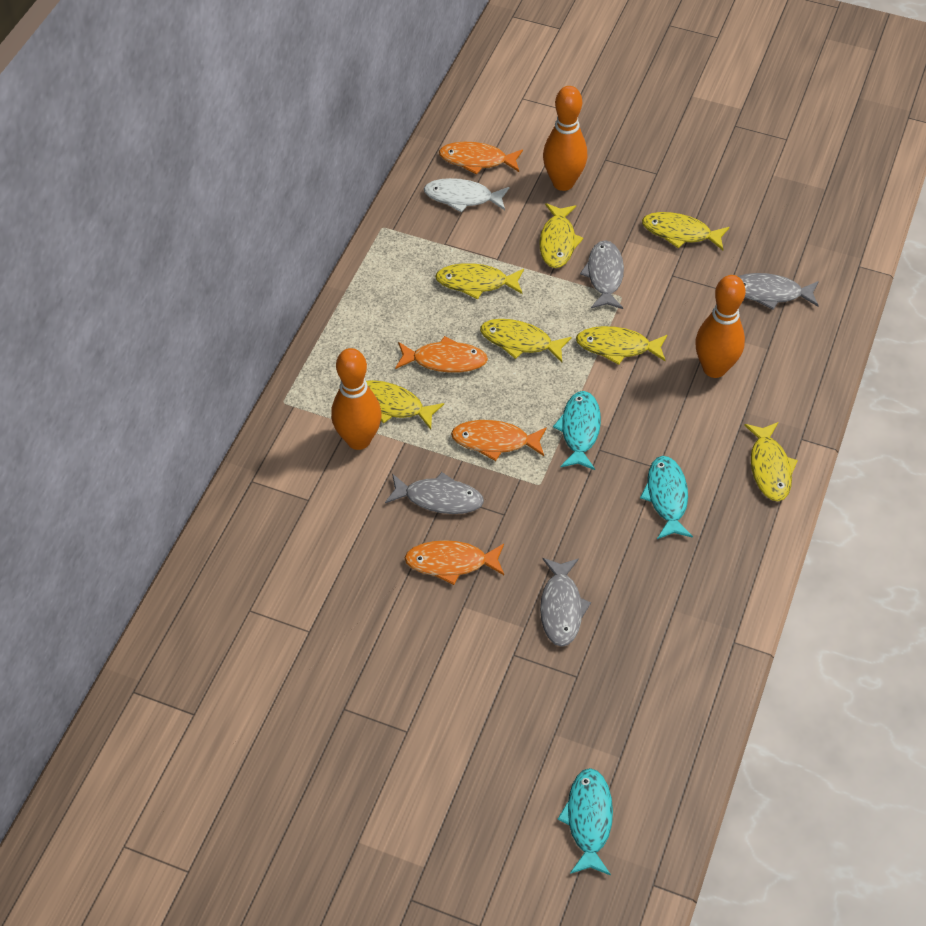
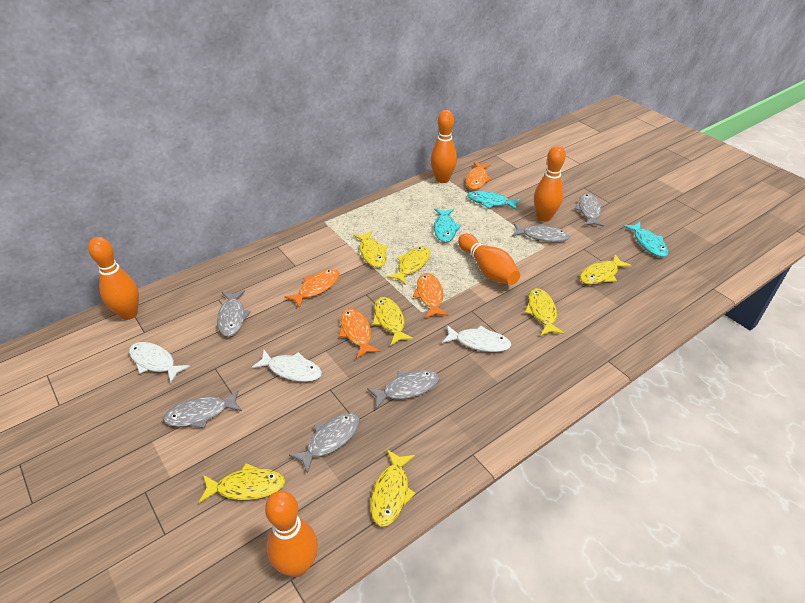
grey fish: [385,472,484,514] [540,558,591,647] [580,240,624,309] [738,273,819,310] = 4 -> [163,390,242,428] [217,290,251,337] [289,413,360,474] [367,370,439,408] [512,223,570,242] [574,193,604,227] = 6
orange bowling pin: [331,348,381,450] [543,86,587,191] [695,275,745,378] = 3 -> [88,237,139,320] [265,491,318,577] [430,110,457,183] [458,234,520,285] [534,145,566,222] = 5
white fish: [424,178,509,213] = 1 -> [129,342,190,383] [251,350,322,382] [442,325,511,352] = 3

